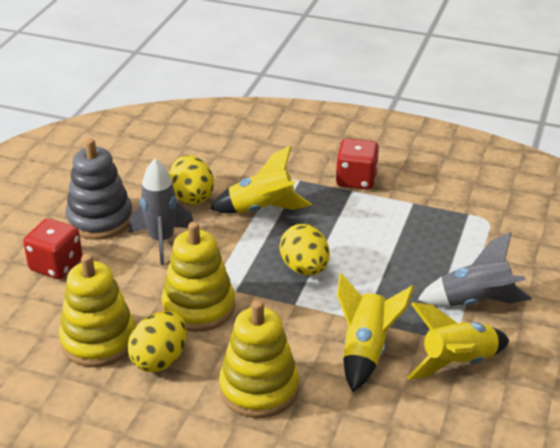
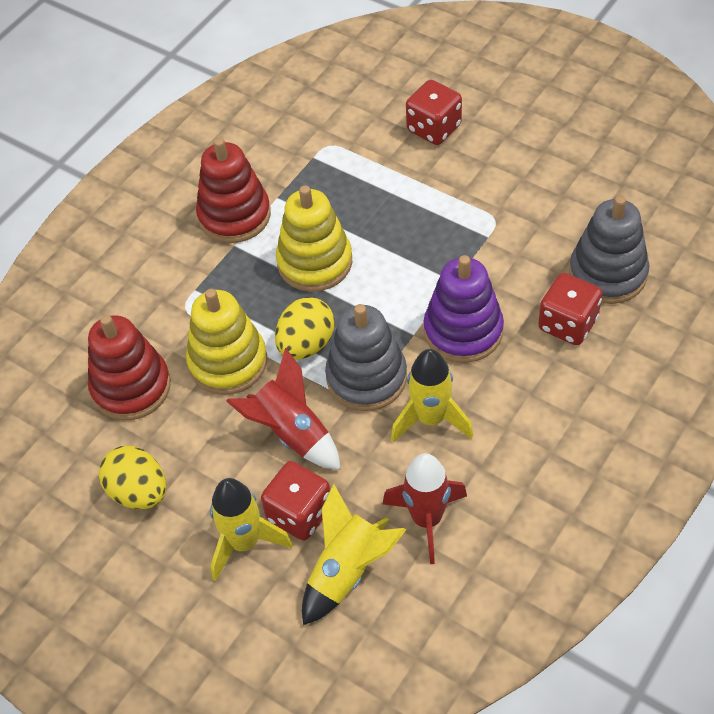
grey rocket: [129,159,193,265] [418,232,532,306] = 2 -> none = 0
grey stacking toy: [66,138,133,240] = 1 -> [325,304,407,411] [569,196,649,304] = 2
purple stacking toy: none = 0 -> [424,255,504,363] = 1
red dice: [23,218,82,279] [336,138,379,190] = 2 -> [261,461,330,541] [406,80,462,145] [538,273,602,345] = 3
red rocket: none = 0 -> [226,348,341,470] [383,453,467,564] = 2
red stacking toy: none = 0 -> [88,315,171,420] [196,138,271,243] = 2
yellow egg: [127,311,187,372] [169,155,214,205] [279,224,330,276] = 3 -> [98,446,166,509] [275,297,335,360] = 2
yellow stacking toy: [59,254,135,367] [161,222,235,332] [219,300,299,418] = 3 -> [186,289,267,395] [276,185,352,292] = 2

